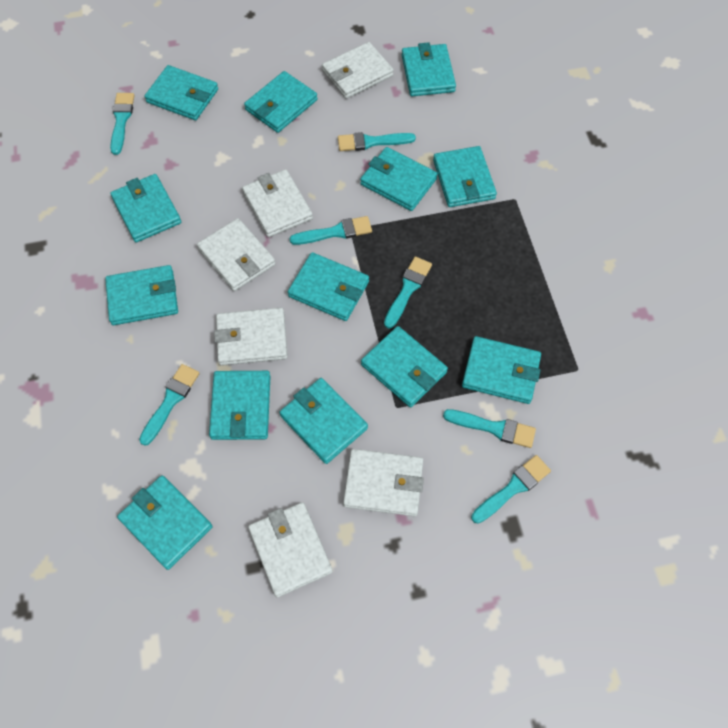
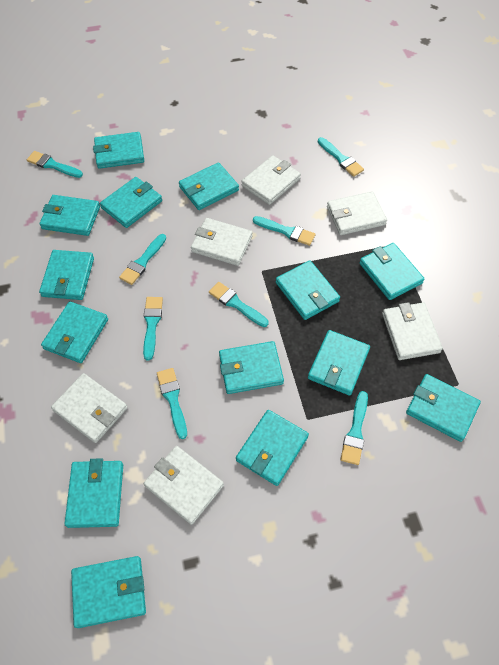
turquoise brush: [110,93,135,155] [139,364,200,446] [289,216,372,245] [338,132,416,151] [384,257,432,329] [443,409,536,448] [471,455,551,524] = 7 -> [27,151,83,178] [119,234,166,285] [143,297,163,361] [157,368,187,439] [209,282,268,327] [253,216,315,246] [318,137,364,177] [340,391,368,465] = 8
turquoise wallet: [105,265,178,325] [110,174,181,242] [117,475,213,570] [145,65,218,120] [209,371,271,440] [244,71,318,133] [279,378,368,464] [288,252,369,321] [360,147,437,211] [361,326,448,407] [402,42,456,96] [433,146,497,207] [462,336,541,404] = 13 -> [39,195,100,236] [39,250,94,300] [41,301,108,363] [65,458,123,528] [71,556,146,628] [93,132,144,169] [100,177,162,228] [179,162,239,210] [219,341,284,394] [236,410,309,486] [276,261,340,320] [308,330,370,396] [359,243,425,300] [406,374,481,442] = 14

